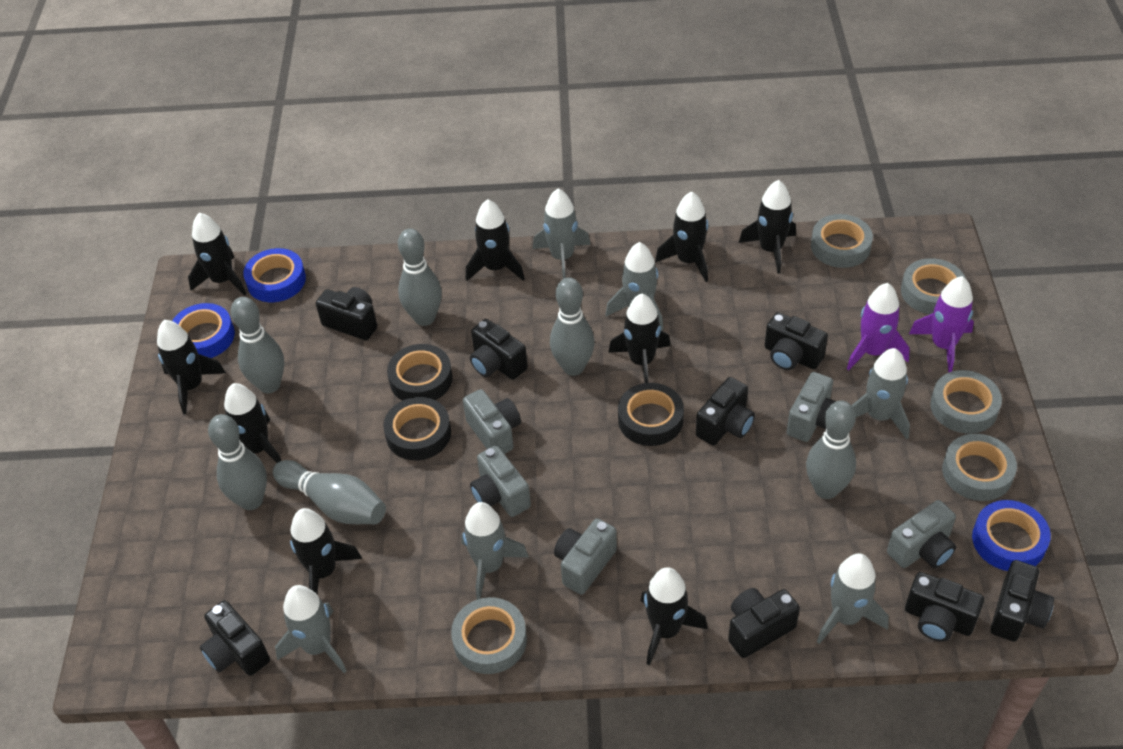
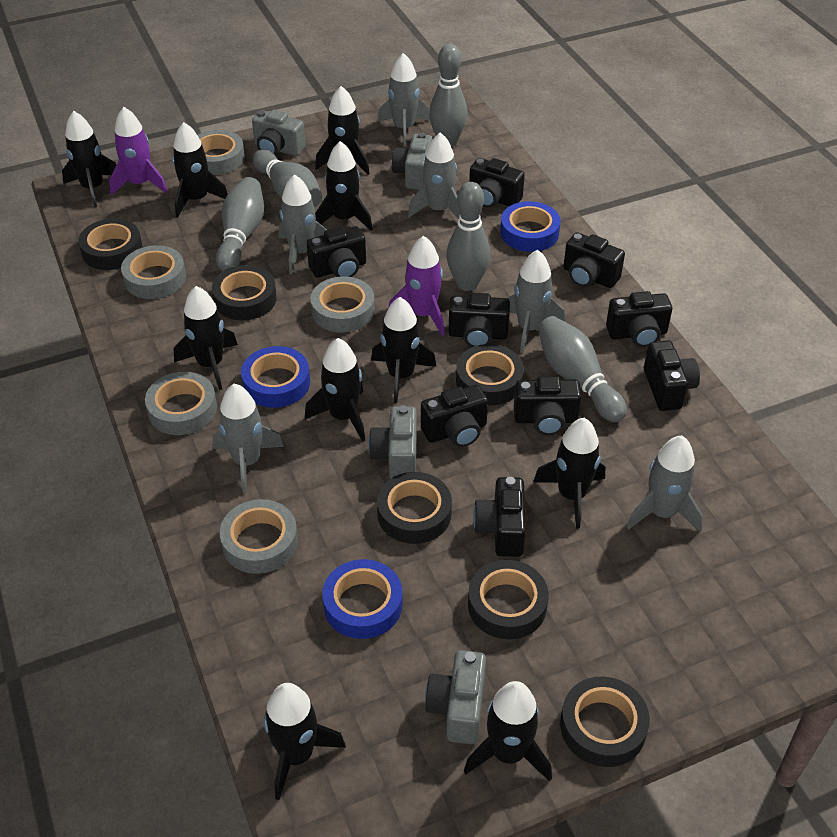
black camera: [200,600,270,676] [316,287,377,340] [470,319,528,380] [696,377,755,445] [728,588,800,658] [764,312,828,370] [905,572,984,641] [990,560,1054,642] = 8 -> [307,226,366,278] [421,385,488,447] [449,293,510,347] [469,158,525,208] [473,477,526,557] [514,376,582,435] [563,232,625,288] [606,291,672,347] [644,340,700,411] = 9
black rocket: [157,320,226,414] [188,213,246,296] [224,383,281,463] [290,508,362,594] [466,199,525,281] [608,294,671,383] [640,567,708,665] [655,191,708,282] [739,180,796,274] = 9 -> [62,111,116,207] [172,122,228,217] [174,286,238,390] [264,683,346,800] [305,338,365,442] [315,86,370,175] [315,141,373,230] [371,297,436,403] [464,681,552,781] [533,418,605,529] = 10
black tape: [383,397,451,460] [387,344,453,401] [618,383,684,446] = 3 -> [78,218,143,270] [212,265,277,320] [377,472,452,544] [456,344,524,406] [468,560,549,639] [560,677,650,767] = 6
grey bowling pin: [208,414,267,510] [231,297,284,394] [273,460,386,524] [398,229,442,326] [550,278,595,376] [806,400,856,499] = 6 -> [216,177,264,271] [253,149,322,207] [429,44,467,147] [446,182,490,291] [538,316,627,422] = 5
grey camera: [463,389,521,454] [470,445,531,517] [554,518,617,595] [787,372,836,442] [887,500,956,568] = 5 -> [252,110,306,156] [368,405,417,479] [392,132,433,190] [425,650,486,744] = 4

